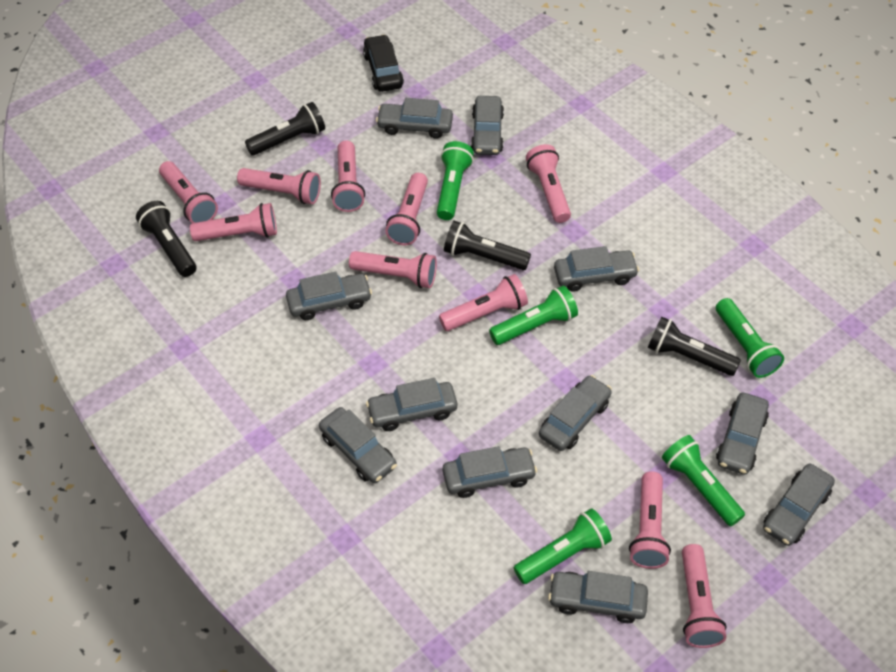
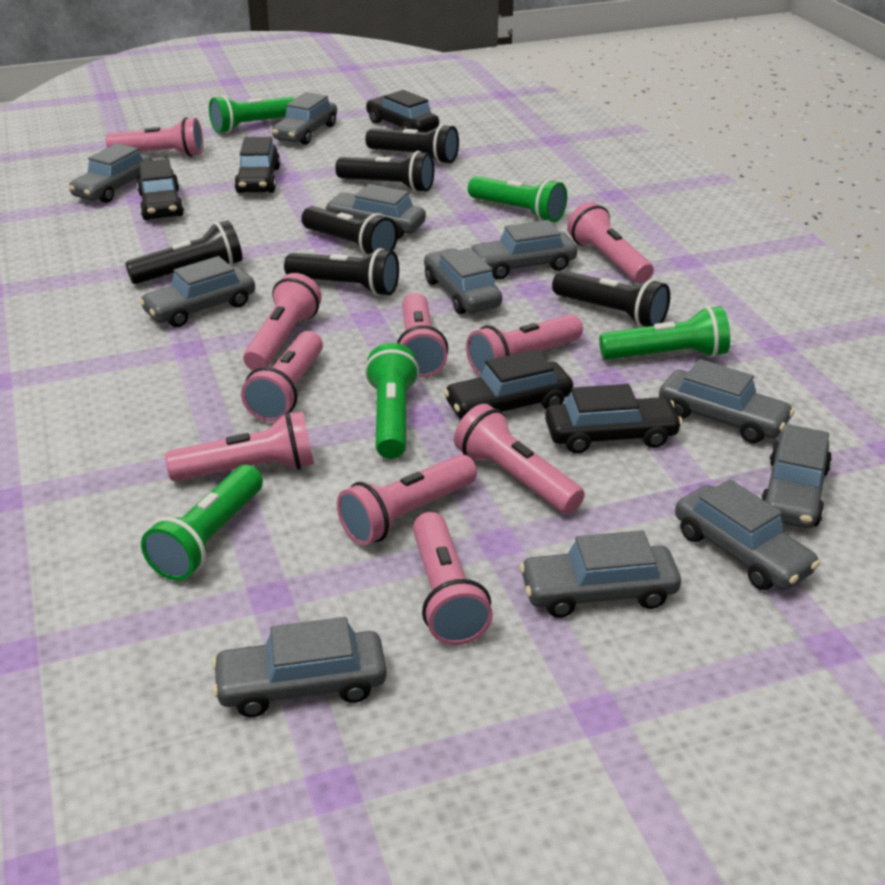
black car: [363,34,404,92] = 1 -> [137,159,184,220] [234,137,280,193] [366,90,439,132] [443,349,573,419] [545,384,683,454] = 5
black flashlight: [136,201,196,277] [245,102,325,155] [444,221,531,270] [648,316,741,376] = 4 -> [125,220,242,284] [284,248,399,296] [301,206,398,256] [335,151,434,193] [365,124,459,164] [552,270,670,328] = 6

